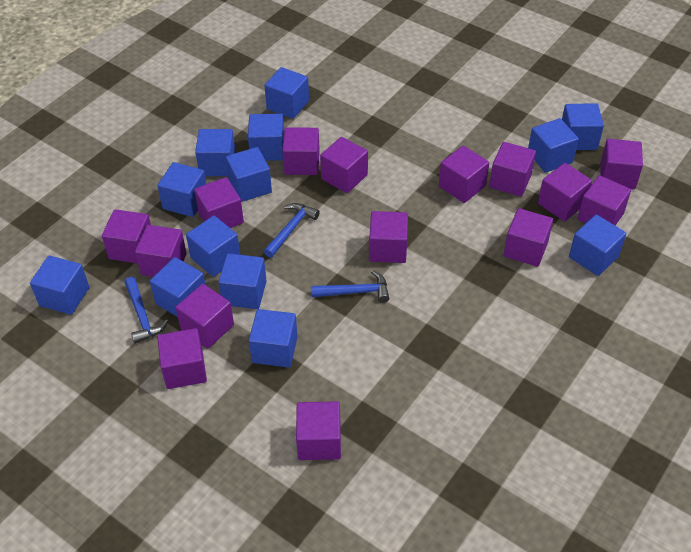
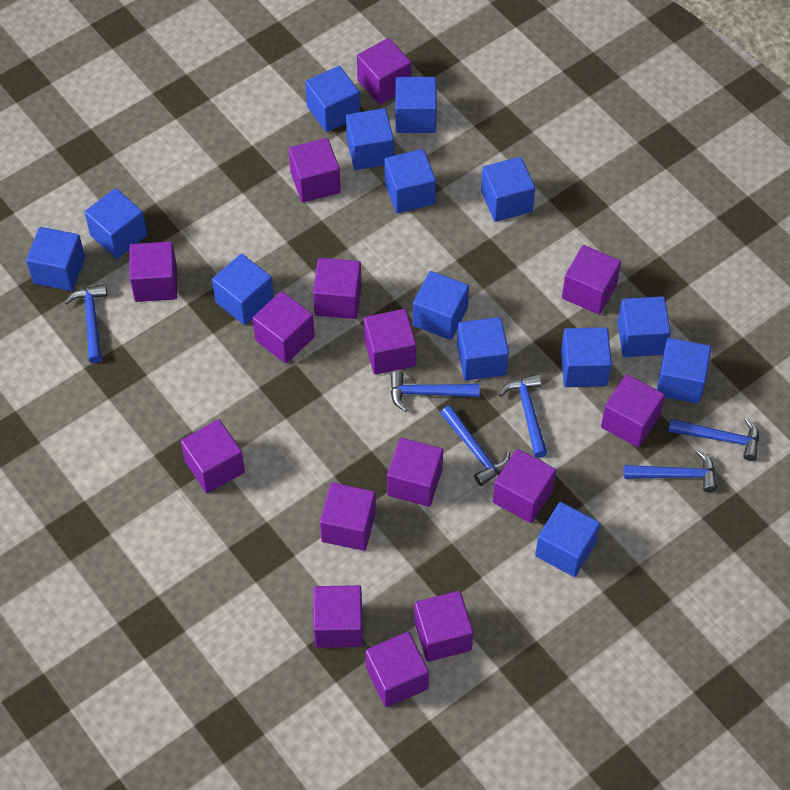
blue cube: [30,255,89,315] [150,257,205,317] [157,162,206,217] [186,216,240,277] [195,129,236,176] [218,253,267,309] [226,147,272,202] [248,114,284,161] [249,309,298,367] [264,67,309,119] [528,118,579,173] [562,103,604,150] [569,214,626,276] = 13 -> [26,227,85,291] [84,188,147,259] [212,254,274,325] [305,66,360,132] [346,108,394,170] [385,149,436,213] [396,77,437,133] [413,271,469,340] [457,317,509,381] [481,157,535,222] [535,502,600,577] [561,327,612,387] [617,296,671,357] [657,338,711,404] = 14
blue hammer: [124,277,168,344] [264,203,320,258] [311,270,389,303] = 3 -> [65,284,107,363] [390,371,480,412] [441,405,510,486] [499,374,547,458] [624,450,717,493] [668,418,759,461] = 6

